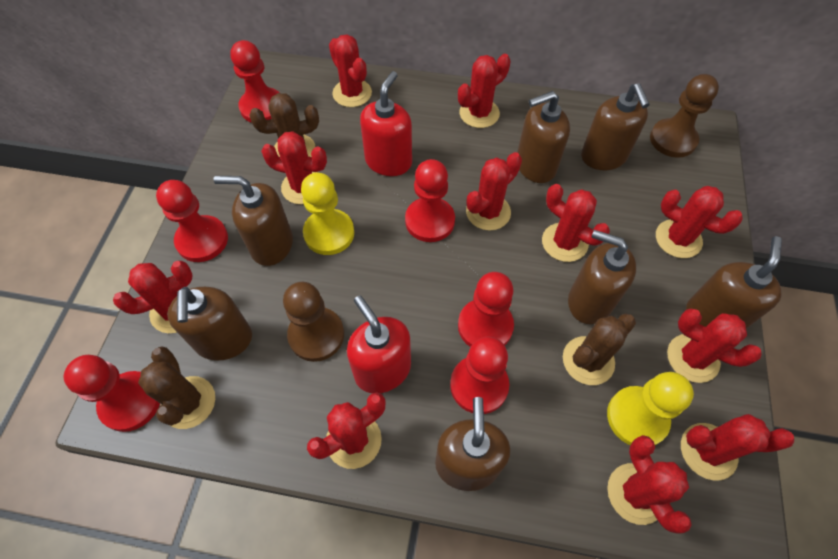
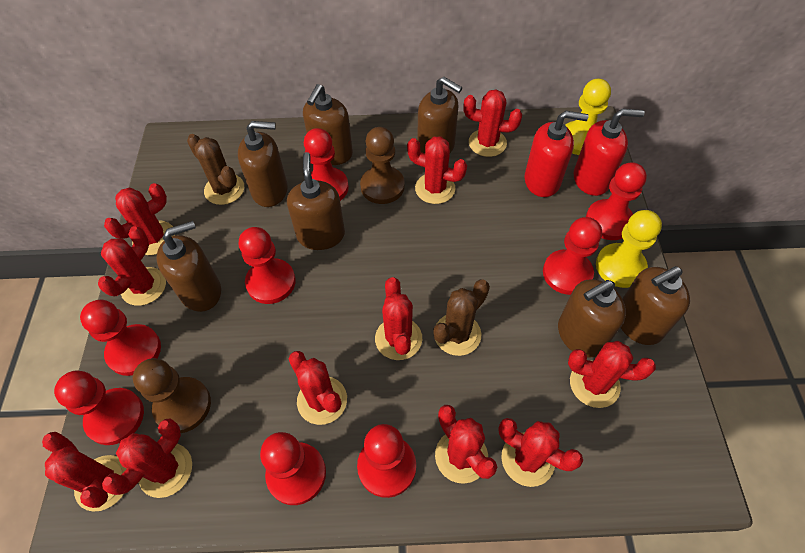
brown cactus: [138,346,215,429] [249,93,319,157] [563,313,636,385] = 3 -> [187,134,244,205] [433,279,490,356] = 2
red pawn: [64,355,160,432] [156,180,228,262] [230,40,279,123] [405,159,455,242] [450,336,509,414] [458,272,514,347] = 6 -> [54,370,144,445] [80,300,161,376] [239,227,296,304] [260,432,326,505] [304,128,349,201] [357,424,416,498] [543,217,602,295] [586,162,647,240] = 8

